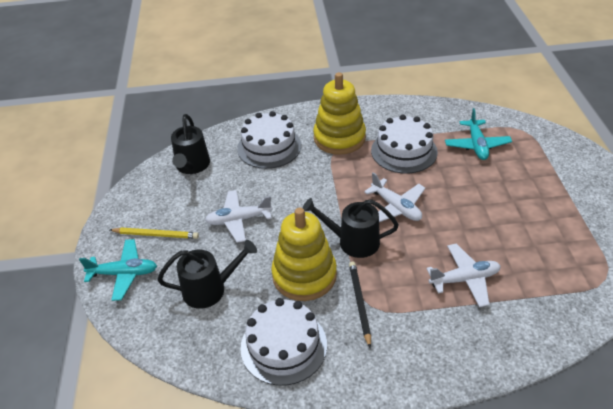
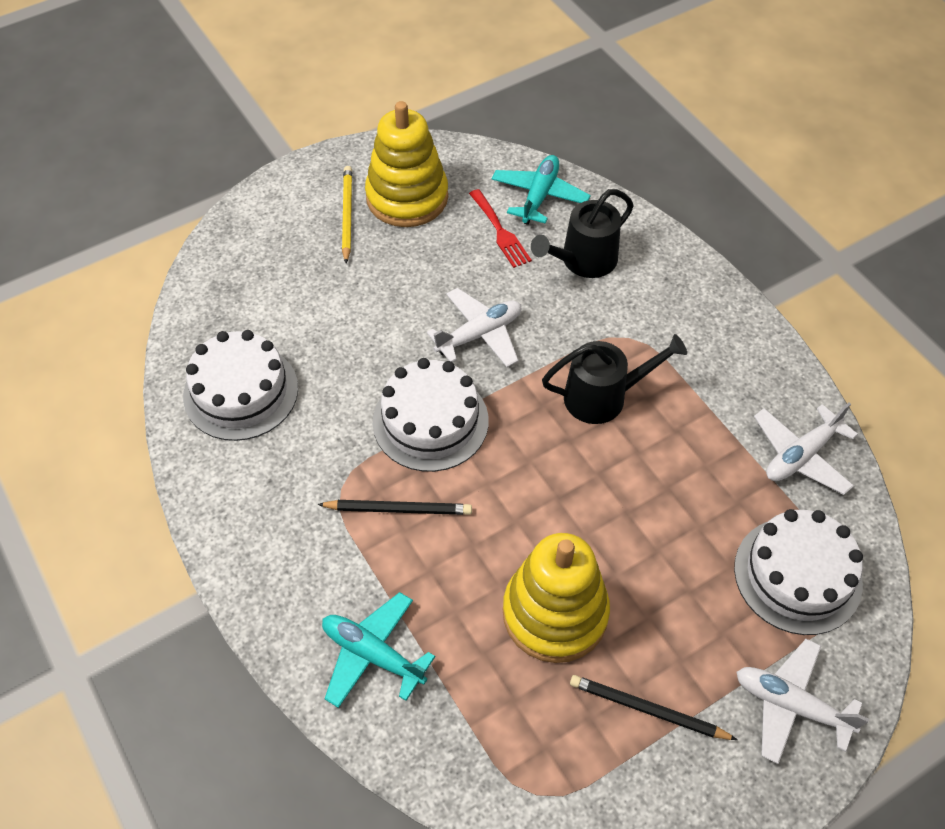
black pencil: [349,261,371,348] = 1 -> [317,500,472,515] [570,675,738,740] = 2
black watering can: [157,240,257,309] [171,114,210,174] [303,198,399,258] = 3 -> [531,189,634,278] [542,334,687,424] = 2
red fork: none = 0 -> [469,189,532,268] = 1

